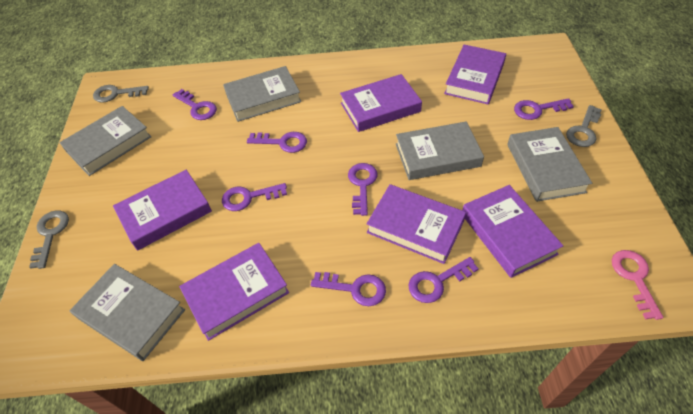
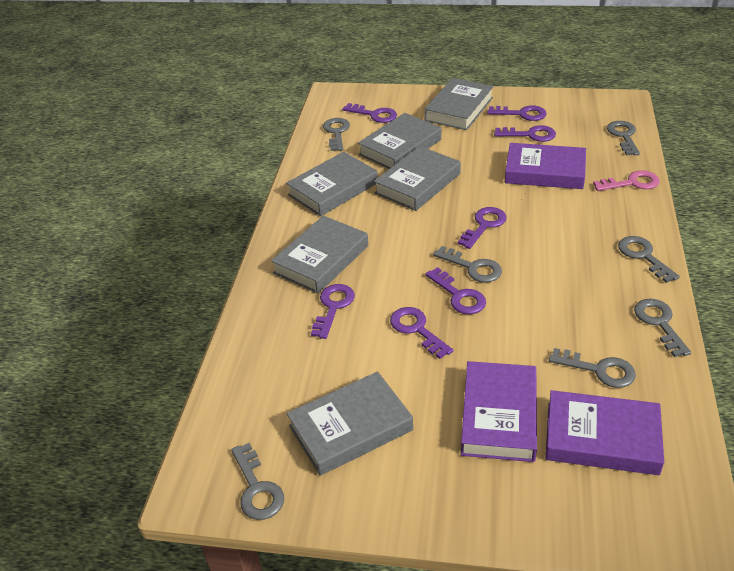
grey book: [59,106,151,176] [70,264,185,361] [223,66,301,122] [396,121,484,180] [507,127,592,202] = 5 -> [271,216,368,294] [286,152,378,216] [287,371,413,476] [358,113,441,169] [374,146,461,211] [424,78,494,130] = 6
grey key: [29,210,69,269] [93,85,149,103] [566,105,602,147] = 3 -> [231,443,284,520] [323,118,350,151] [433,246,502,283] [549,348,636,388] [607,121,640,155] [618,236,680,283] [634,299,691,357] = 7
purple book: [113,170,212,251] [179,243,289,341] [340,74,422,132] [367,184,466,264] [444,45,506,104] [462,185,563,278] = 6 -> [461,361,537,462] [505,143,586,189] [545,390,664,475] = 3

